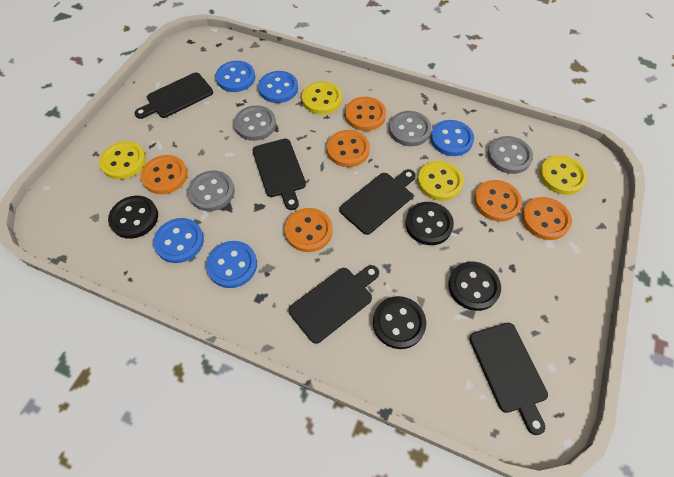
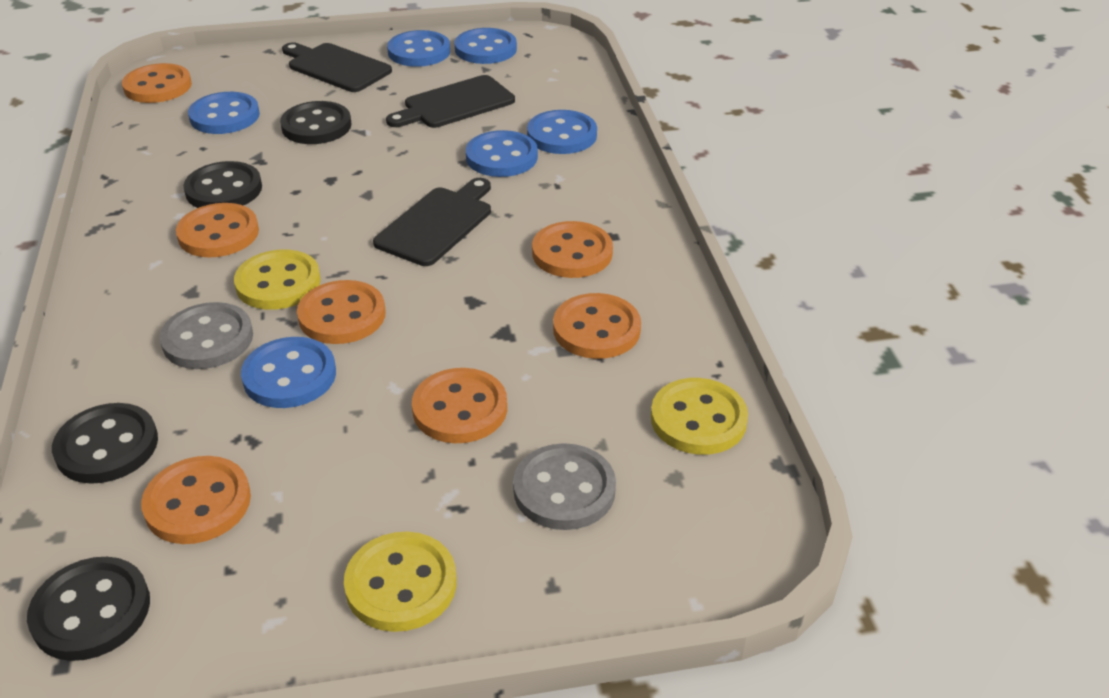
black cutting board: [135,73,213,119] [252,138,306,210] [288,265,379,344] [340,169,416,235] [469,323,548,435] = 5 -> [282,42,392,92] [373,178,491,266] [386,75,515,128] = 3
blue button: [153,218,204,263] [206,241,257,288] [216,61,255,92] [258,71,298,103] [431,120,474,156] = 5 -> [188,92,260,134] [241,337,336,408] [387,30,450,67] [455,28,517,64] [466,130,538,177] [527,110,597,154] = 6
grey button: [188,170,235,211] [234,105,276,141] [389,111,432,146] [487,136,533,174] = 4 -> [160,302,253,369] [513,443,616,530] = 2
orange button: [141,155,188,194] [285,208,333,252] [327,130,370,167] [345,97,386,131] [474,180,522,222] [522,197,572,240] = 6 -> [122,63,192,103] [141,456,251,544] [176,203,259,258] [297,280,386,344] [412,368,507,443] [532,221,613,278] [553,293,641,359] = 7
yellow button: [99,141,146,179] [302,81,342,115] [418,161,464,201] [539,155,587,195] = 4 -> [234,250,321,310] [344,532,457,632] [651,378,748,455] = 3

